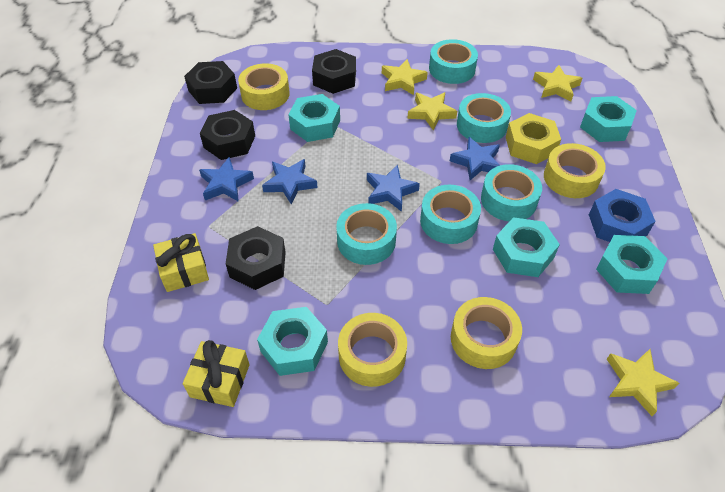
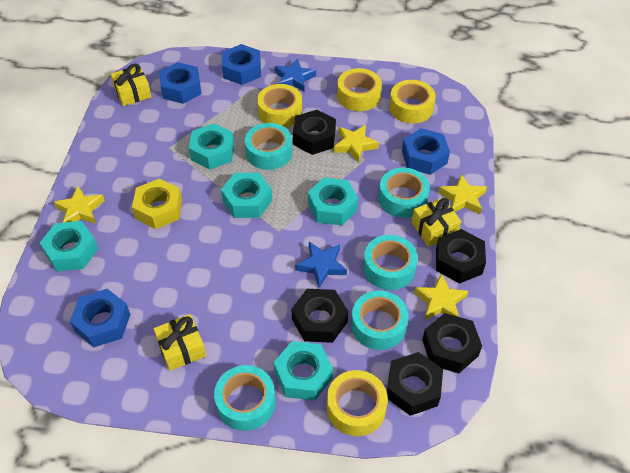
black nut: [184,61,237,104] [200,110,255,160] [226,226,286,290] [312,49,356,94] = 4 -> [291,289,348,343] [293,110,336,155] [387,352,443,416] [422,313,482,373] [436,229,486,284] = 5
blue nut: [589,189,656,242] = 1 -> [70,289,131,347] [159,62,202,104] [222,44,261,85] [402,128,450,175] = 4
blue star: [199,157,254,202] [262,159,318,205] [367,165,420,212] [450,137,500,180] = 4 -> [275,58,316,92] [295,242,347,288] = 2
yellow gift: [153,233,209,292] [183,340,250,407] = 2 -> [111,64,152,106] [154,314,206,371] [412,198,461,247] = 3

